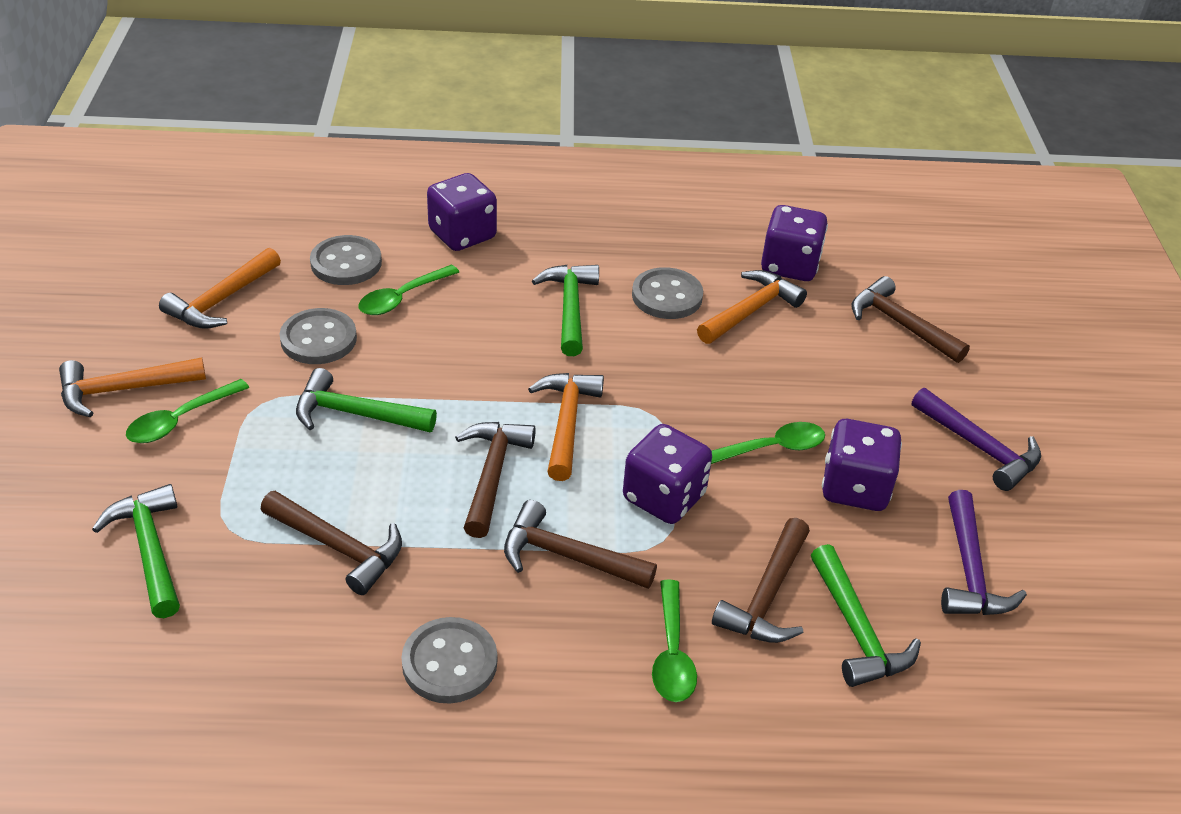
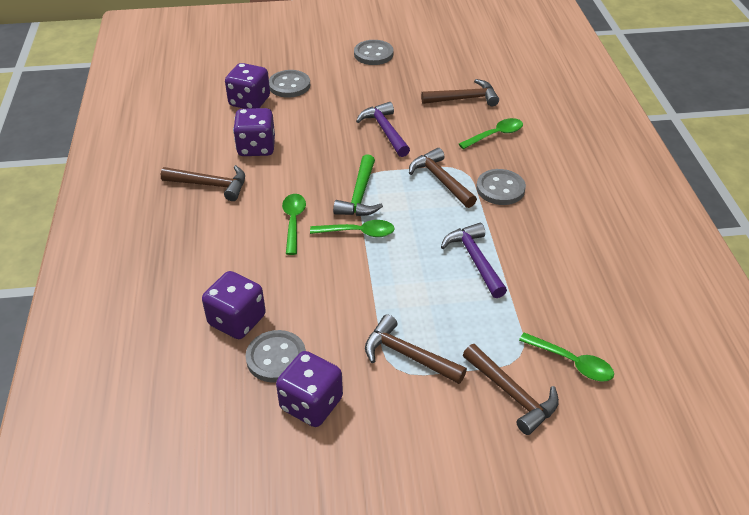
green hammer: [92,484,180,618] [296,368,437,432] [532,265,599,356] [811,544,921,687] = 4 -> [333,154,383,216] = 1
orange hammer: [59,358,206,417] [159,248,281,329] [528,373,604,481] [697,270,807,344] = 4 -> none = 0

